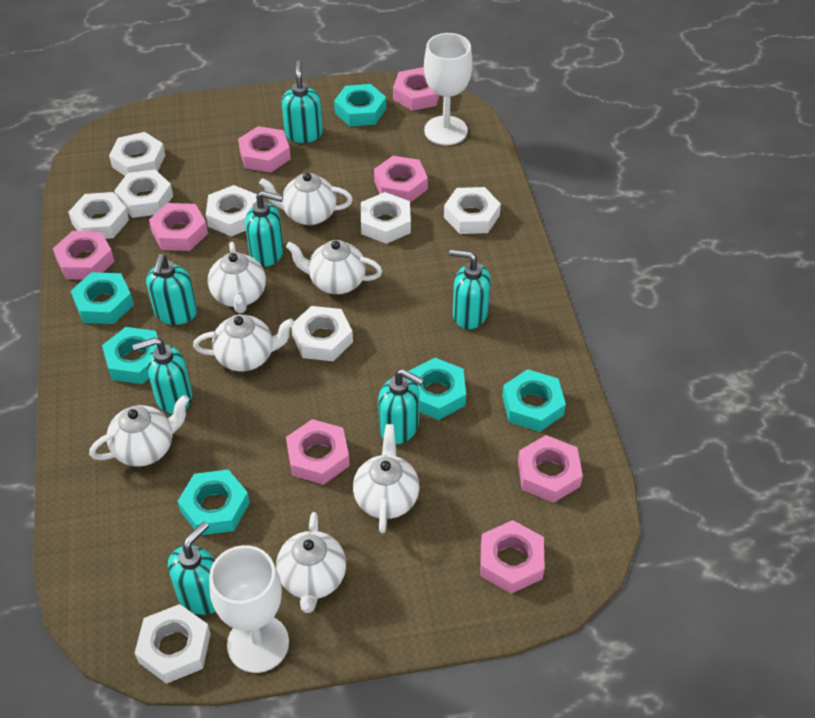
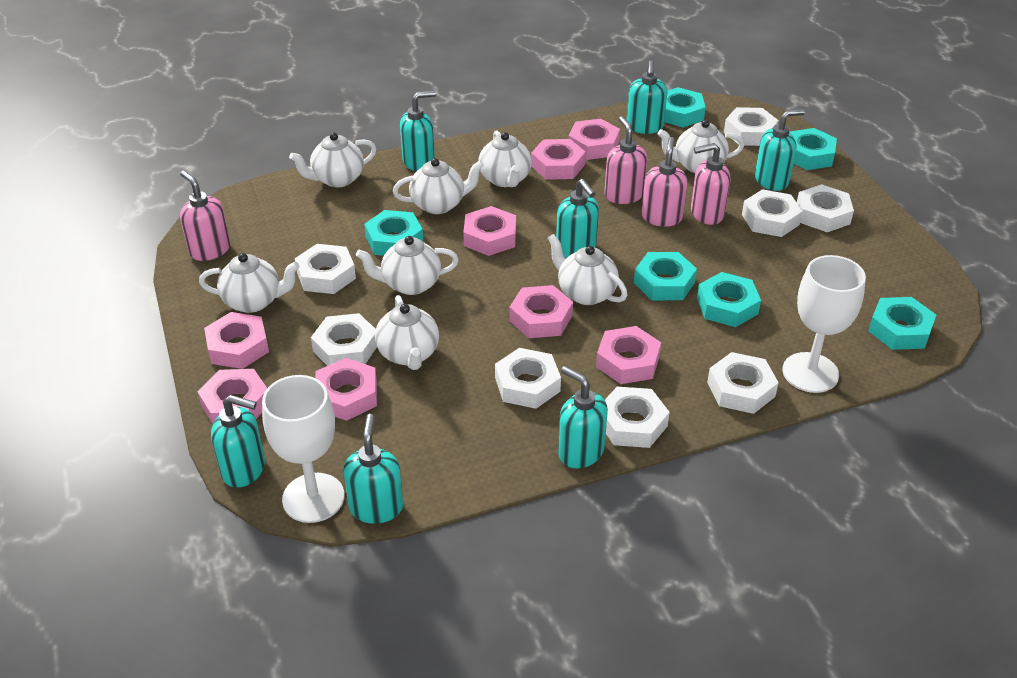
pink soap dispenser: none = 0 -> [180,171,230,261] [604,116,647,204] [642,137,688,227] [691,143,730,225] = 4
white teapot: [89,395,189,467] [193,314,294,371] [208,242,266,313] [259,173,353,225] [276,512,346,613] [286,240,382,294] [353,424,420,533] = 7 -> [199,253,300,313] [289,132,376,187] [356,236,459,295] [375,295,439,370] [393,158,484,214] [478,131,532,187] [548,234,627,305] [657,120,744,173] = 8

